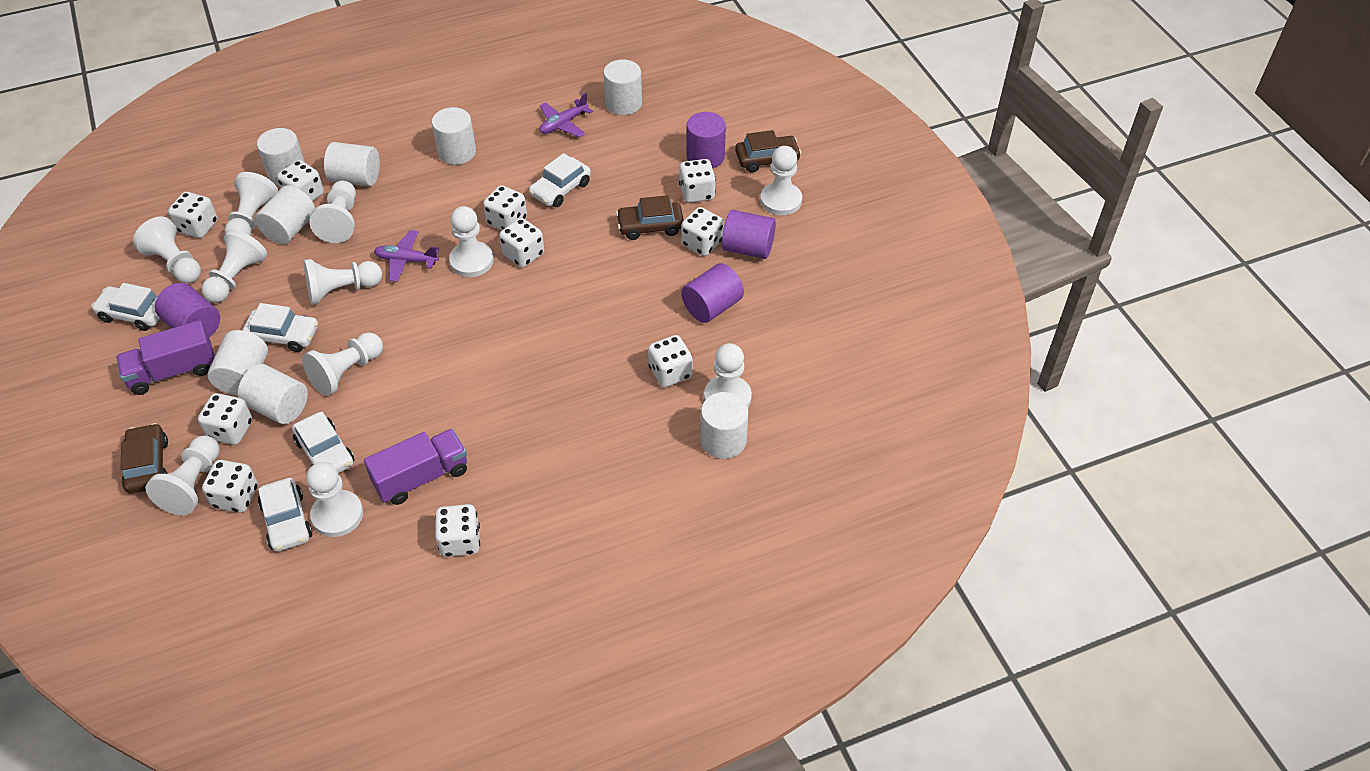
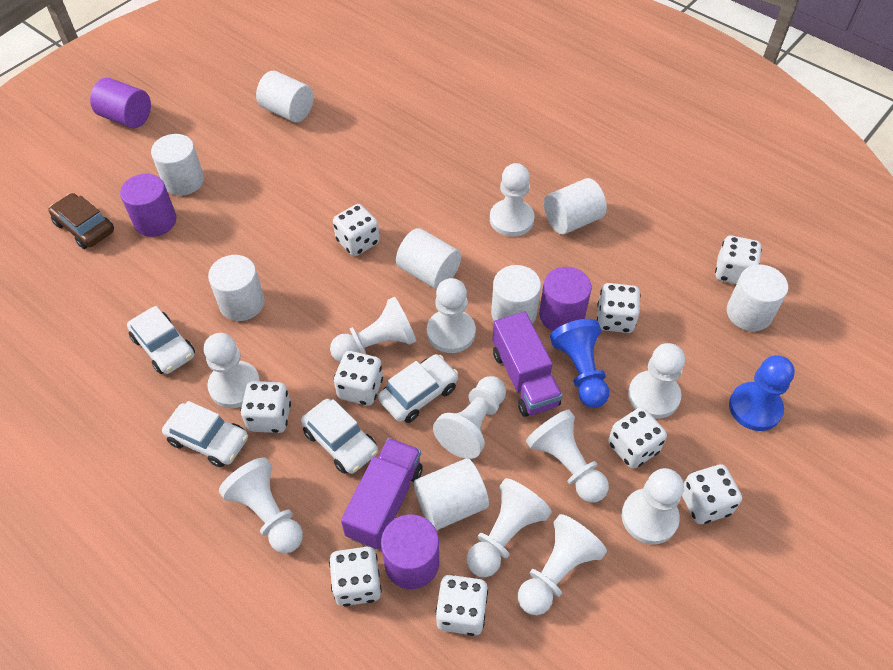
blue pawn: none = 0 -> [550,319,609,408] [729,355,795,431] = 2
brown car: [120,423,168,494] [616,195,684,240] [735,130,801,173] = 3 -> [48,193,114,249] = 1
purple plane: [374,230,439,282] [539,93,593,137] = 2 -> none = 0
white car: [91,283,160,331] [242,303,318,352] [258,478,312,552] [292,412,355,473] [529,153,591,207] = 5 -> [127,306,195,374] [162,401,248,467] [301,399,378,474] [378,354,458,423] = 4
white dice: [168,192,217,238] [198,393,252,445] [202,460,258,513] [277,160,324,201] [435,504,480,557] [483,185,527,230] [499,218,544,268] [648,335,693,387] [679,159,716,203] [681,207,724,256] = 10 -> [240,381,291,433] [329,547,382,607] [333,204,380,256] [334,351,383,406] [435,575,488,636] [597,283,641,333] [608,407,667,469] [682,464,742,524] [715,236,762,284] = 9

